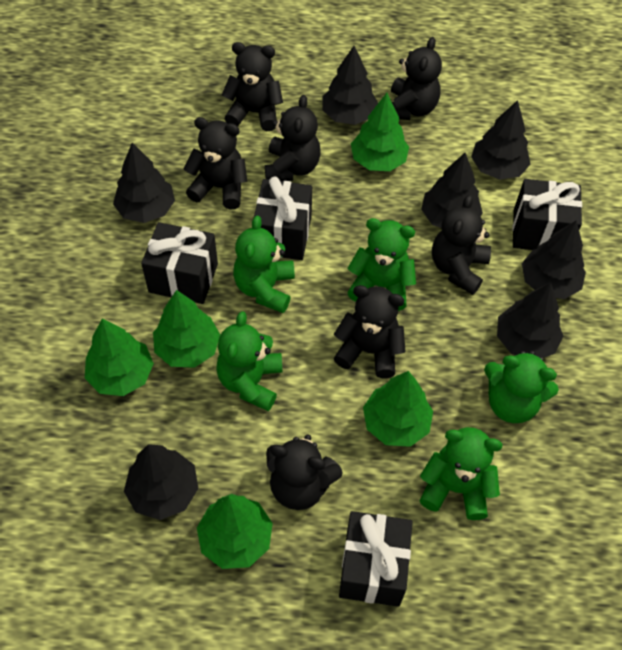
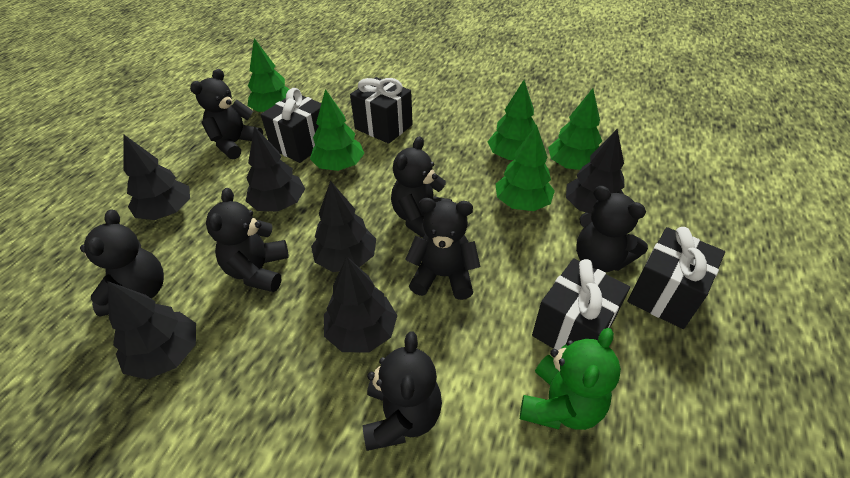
black tree: [113,143,175,223] [124,444,199,520] [323,46,378,125] [421,153,483,228] [471,100,530,180] [497,282,563,358] [522,221,586,299] = 7 -> [108,281,196,379] [123,134,190,220] [246,126,305,211] [311,180,376,272] [324,257,397,353] [566,129,624,214] = 6
green teddy bear: [216,311,282,411] [233,215,295,313] [347,218,416,311] [419,427,503,520] [484,350,559,423] = 5 -> [520,328,621,430] = 1

